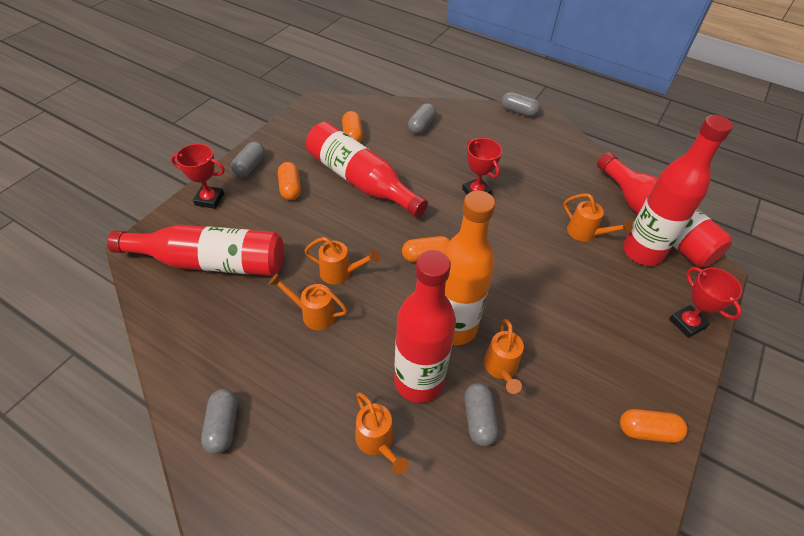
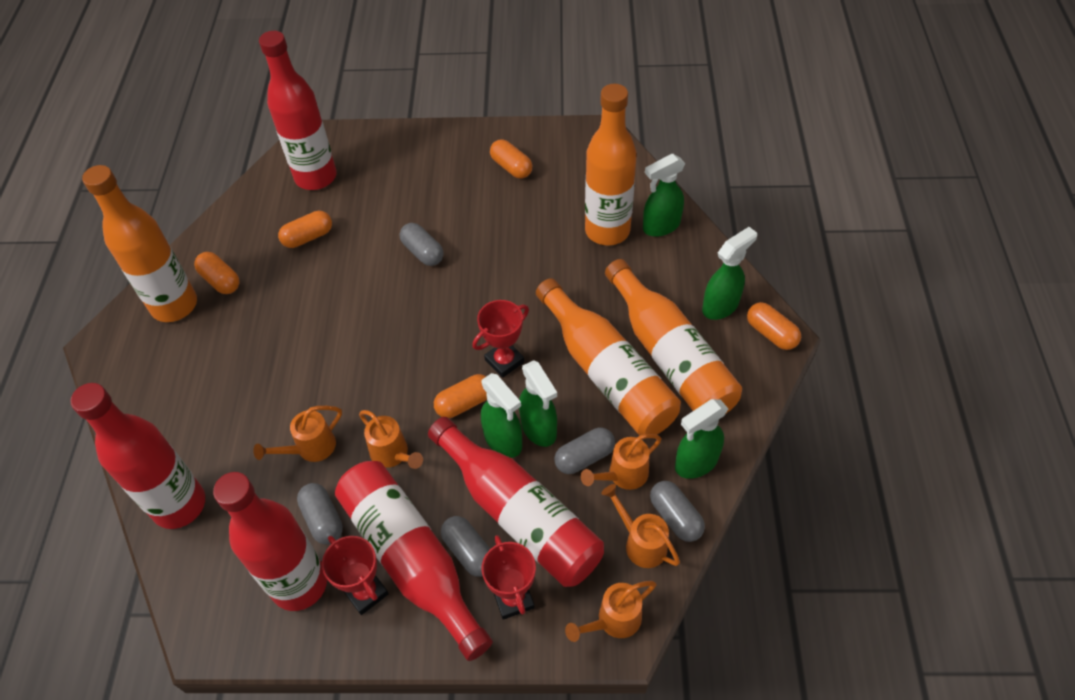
green spray bottle: none = 0 -> [481,373,522,458] [519,360,557,447] [643,154,685,237] [675,399,728,479] [702,227,757,320] = 5
orange bottle: [443,191,495,345] = 1 -> [82,165,197,322] [536,278,681,436] [585,84,637,245] [605,259,742,413] = 4
orange capsule: [278,162,301,200] [342,111,363,143] [402,236,450,262] [620,409,687,443] = 4 -> [194,252,240,294] [278,211,332,248] [434,374,487,418] [490,139,533,179] [747,302,801,350] = 5

